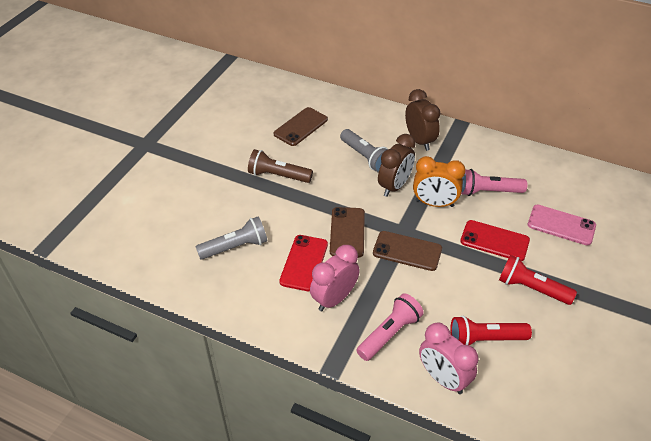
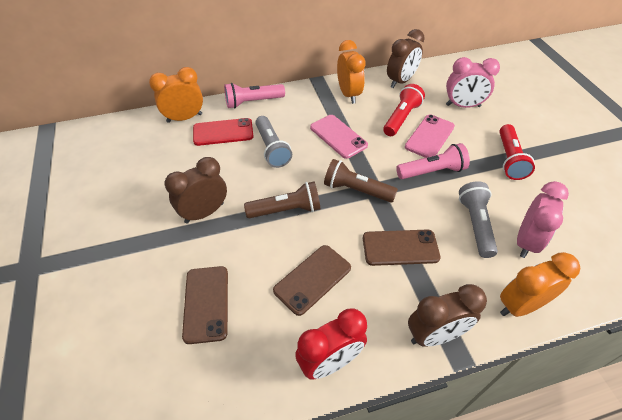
brown clock: [378,134,416,197] [405,89,440,151] = 2 -> [165,157,227,224] [387,29,425,88] [408,284,487,346] = 3
brown flashlight: [248,149,313,183] = 1 -> [244,182,320,218] [324,159,398,203] = 2
orange clock: [413,156,466,207] = 1 -> [149,67,203,123] [337,40,366,104] [500,252,580,317] = 3
pink phone: [528,205,596,246] = 1 -> [310,115,368,159] [405,115,455,158] = 2
red clock: none = 0 -> [295,309,367,380] = 1
red phone: [279,235,328,291] [460,220,530,261] = 2 -> [193,118,254,146] = 1

